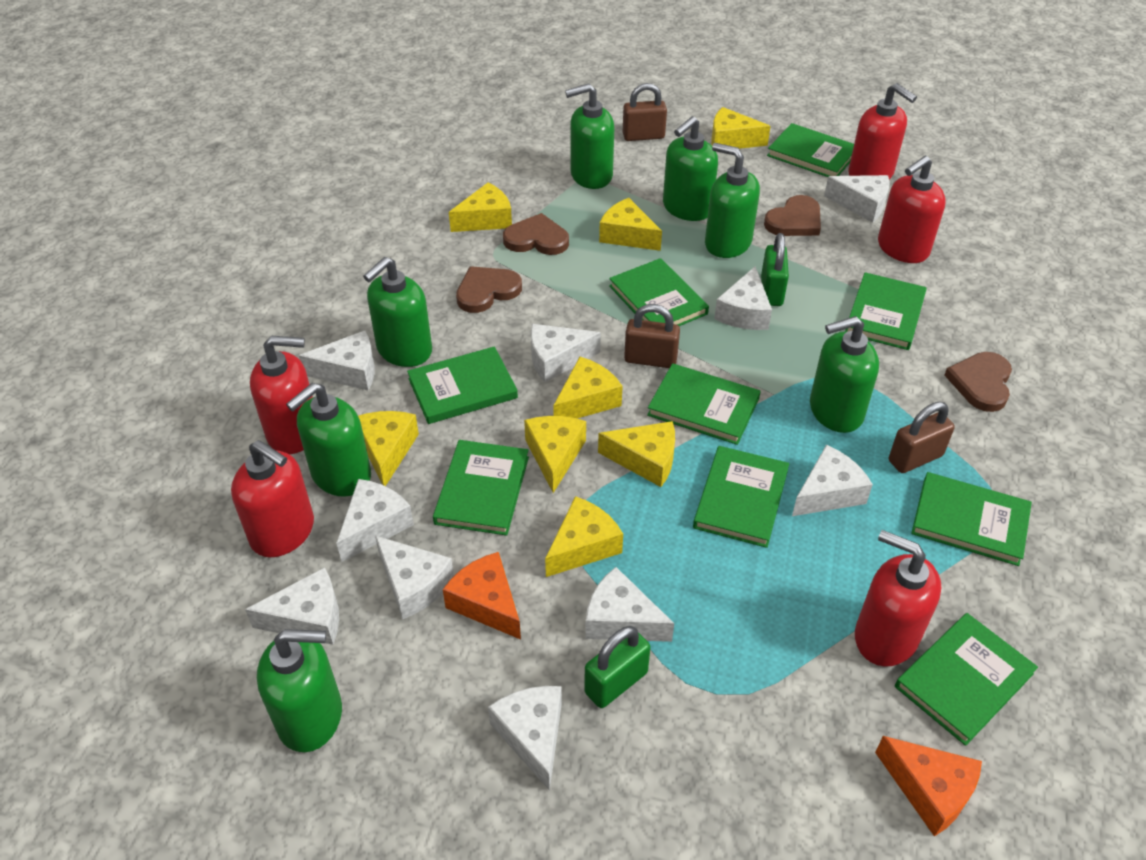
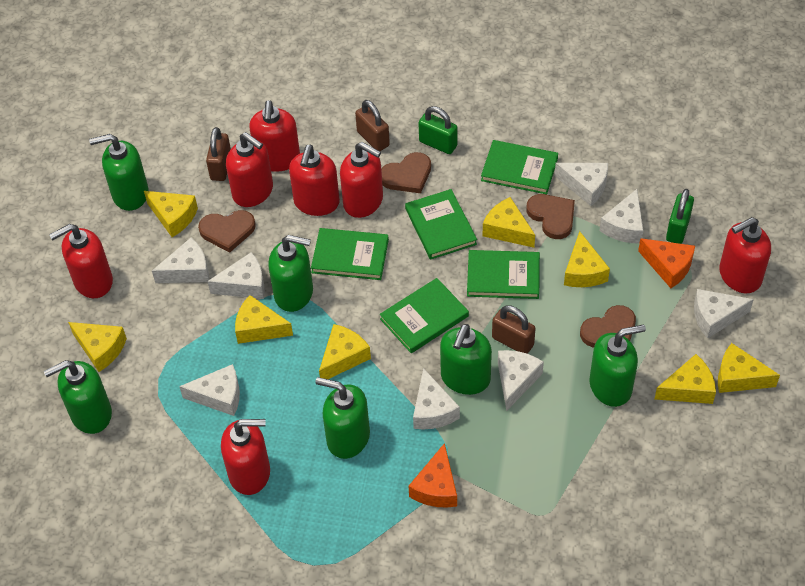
green book: [407,346,518,424] [433,440,529,536] [609,258,709,326] [647,363,761,445] [693,446,789,548] [767,123,854,177] [845,272,927,350] [895,613,1038,746] [911,472,1032,566] = 9 -> [311,228,389,280] [380,278,469,353] [405,189,477,260] [467,250,540,299] [481,140,558,194] = 5
green soap dispenser: [257,629,342,752] [286,383,371,497] [363,257,432,367] [565,83,614,189] [663,116,718,221] [705,143,760,258] [810,316,879,433] = 7 -> [44,360,112,434] [89,134,149,211] [268,235,313,312] [315,377,370,459] [440,324,492,395] [589,325,646,407] = 6
red soap dispenser: [231,440,314,557] [250,336,313,454] [849,83,917,180] [855,530,941,667] [878,156,946,263] = 5 -> [49,224,113,298] [221,419,270,495] [226,132,273,207] [249,100,300,172] [289,144,340,216] [340,142,383,218] [719,217,771,293] = 7
white cheese: [245,567,339,645] [299,331,375,390] [336,479,414,562] [375,536,454,619] [488,686,562,791] [531,324,601,382] [585,567,674,642] [714,266,772,330] [792,445,873,516] [824,175,890,223] = 10 -> [152,238,209,283] [179,364,240,416] [207,252,265,299] [413,368,460,429] [498,350,544,411] [555,163,608,206] [599,189,643,244] [694,289,754,339] = 8

